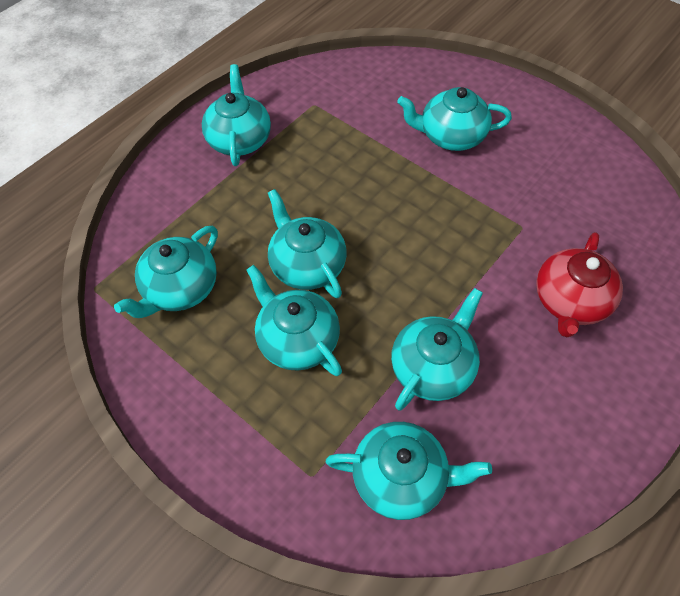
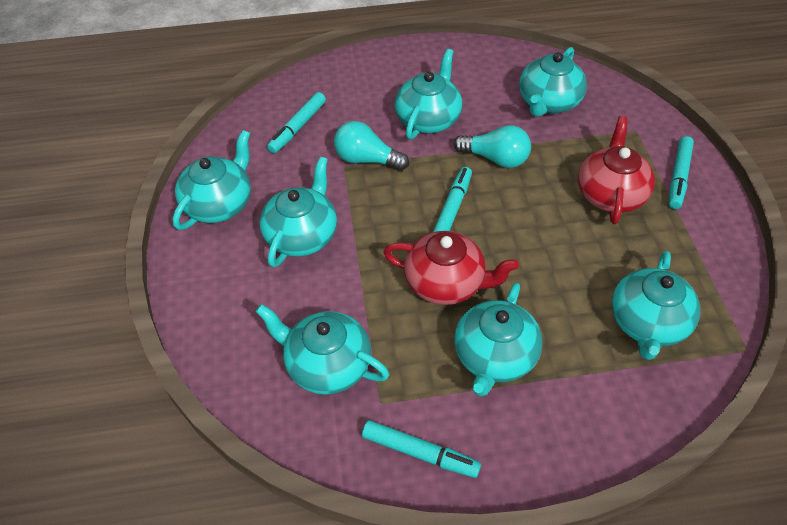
red teapot: [536,232,623,337] = 1 -> [383,231,519,305] [578,116,655,224] = 2
turquoise light bulb: none = 0 -> [334,121,409,171] [454,125,531,168] = 2
turquoise marker: none = 0 -> [267,92,326,154] [362,420,481,478] [433,167,472,232] [669,136,694,209] = 4

